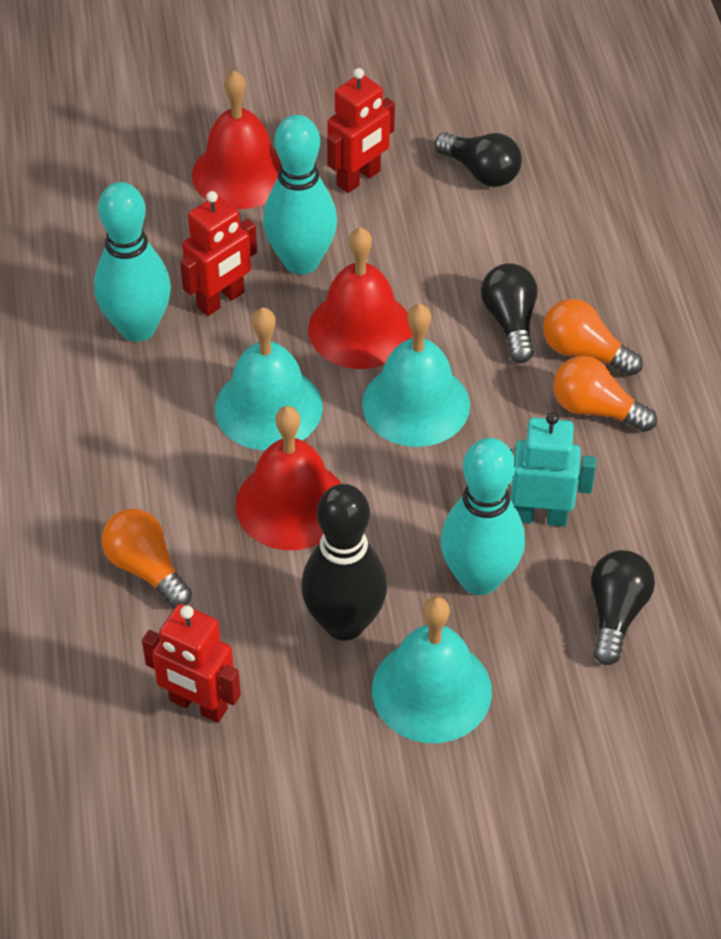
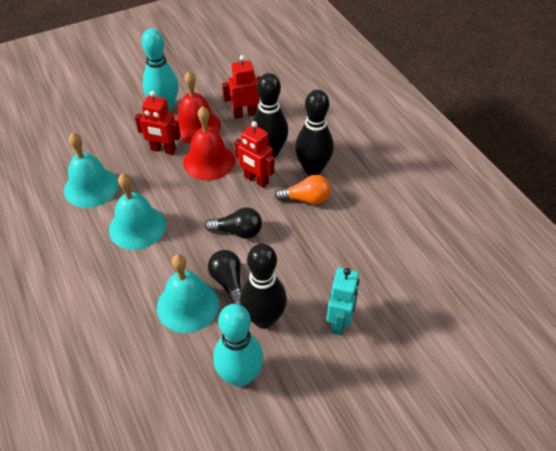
black bowling pin: [301,484,387,641] = 1 -> [240,244,287,329] [252,73,288,158] [295,90,334,175] = 3
black light bulb: [435,132,522,187] [481,263,538,363] [591,550,655,665] = 3 -> [205,207,262,239] [208,250,241,305] = 2
orange light bulb: [102,509,192,608] [543,299,643,376] [553,356,657,432] = 3 -> [275,175,331,205] = 1
red bell: [192,70,281,209] [236,406,341,550] [308,227,412,369] = 3 -> [175,71,221,144] [183,106,235,181] = 2
turquoise bowling pin: [94,182,171,342] [263,115,337,274] [440,438,525,595] = 3 -> [141,28,179,112] [213,304,264,387] = 2

